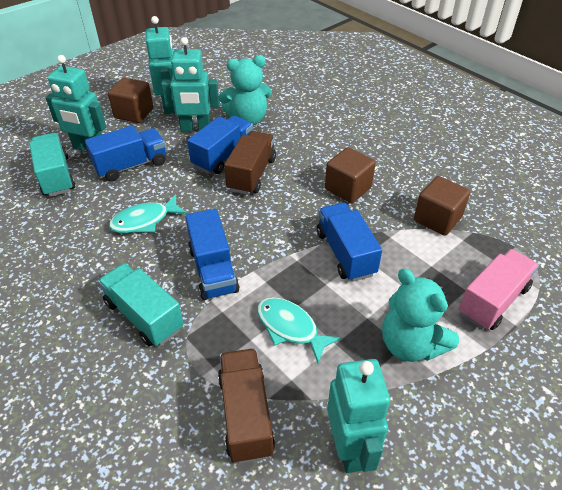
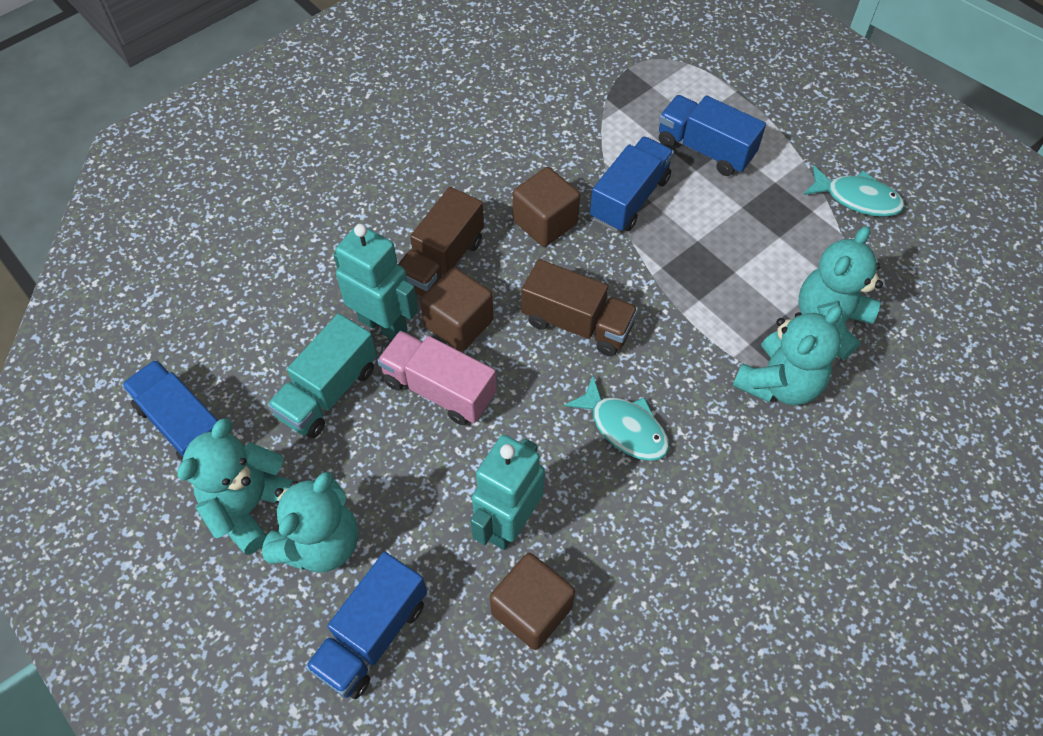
turquoise robot: [46,55,106,151] [146,16,175,114] [161,37,220,132] [327,359,390,473] = 4 -> [333,224,418,340] [470,435,545,550] = 2
turquoise teddy bear: [219,55,272,125] [382,268,459,362] = 2 -> [177,418,299,555] [262,471,358,573] [733,305,843,405] [798,226,883,360] = 4
turquoise truck: [29,133,75,197] [98,263,184,347] = 2 -> [267,314,377,438] = 1

